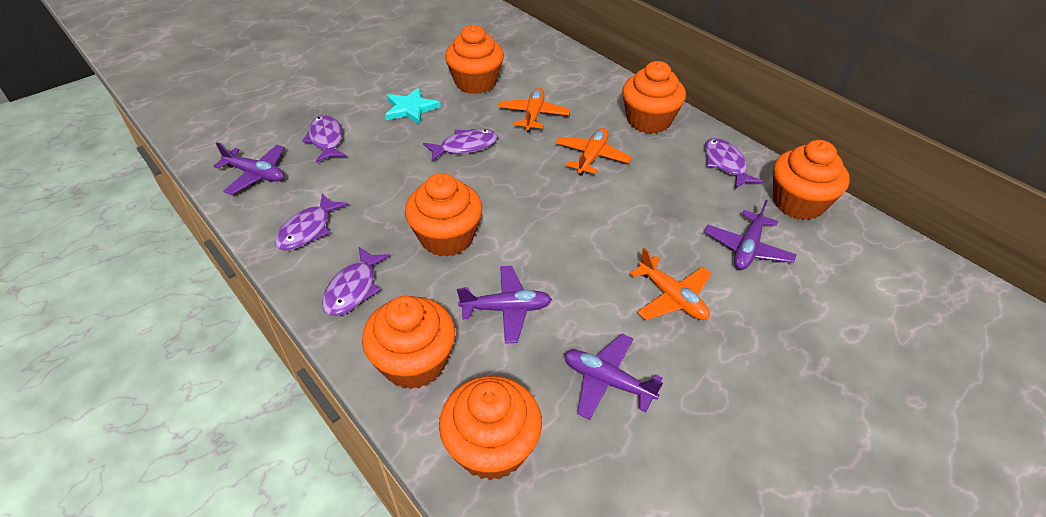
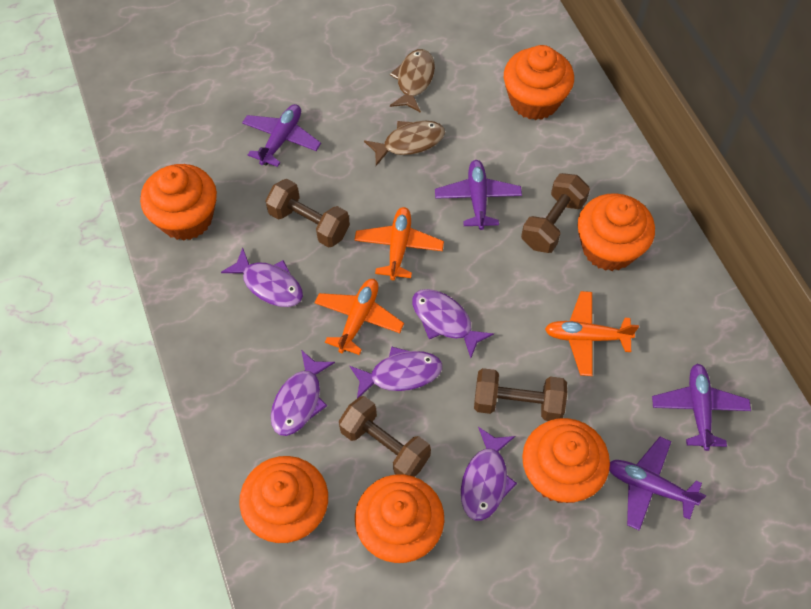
brown dumbbell: none = 0 -> [265,179,350,248] [339,396,431,477] [474,368,567,421] [521,173,590,253] = 4
brown fish: none = 0 -> [364,121,445,166] [390,49,435,113] = 2
turquoise star: [385,87,441,125] = 1 -> none = 0

